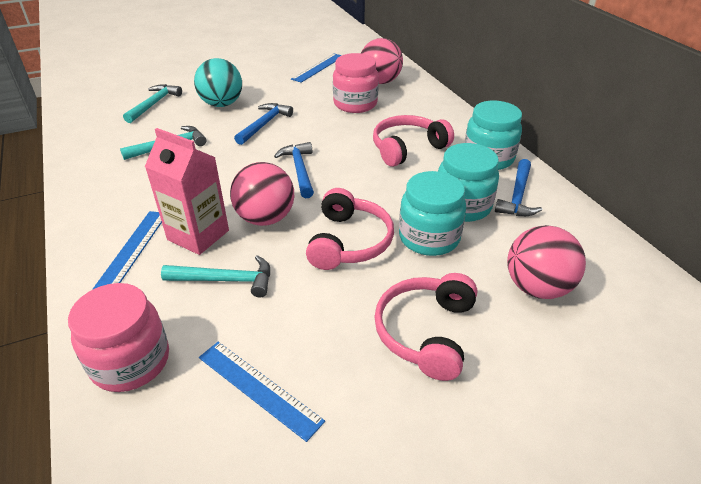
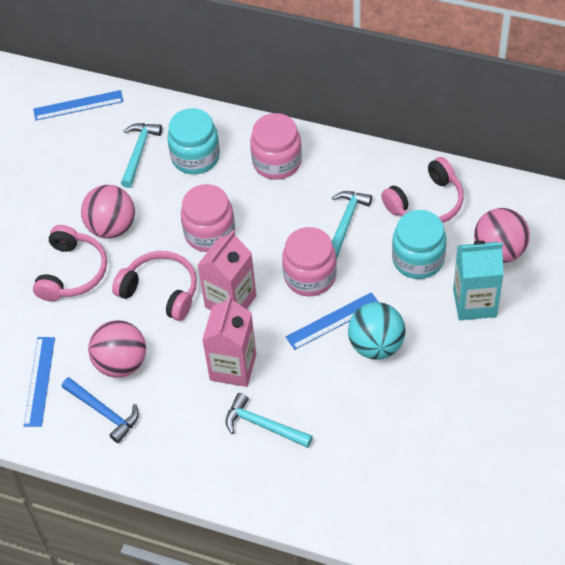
blue hammer: [234,103,293,145] [274,142,314,198] [495,159,543,216] = 3 -> [62,377,139,443] = 1
pink carton: [145,128,229,255] = 1 -> [198,230,256,310] [202,295,256,387] = 2
pink jar: [68,283,169,392] [333,53,379,113] = 2 -> [181,184,235,252] [250,113,302,180] [282,227,337,296] = 3
turquoise carton: none = 0 -> [453,241,504,320] = 1
turquoise jar: [399,171,466,256] [438,143,499,222] [464,101,522,170] = 3 -> [167,108,220,174] [392,210,447,279] = 2

